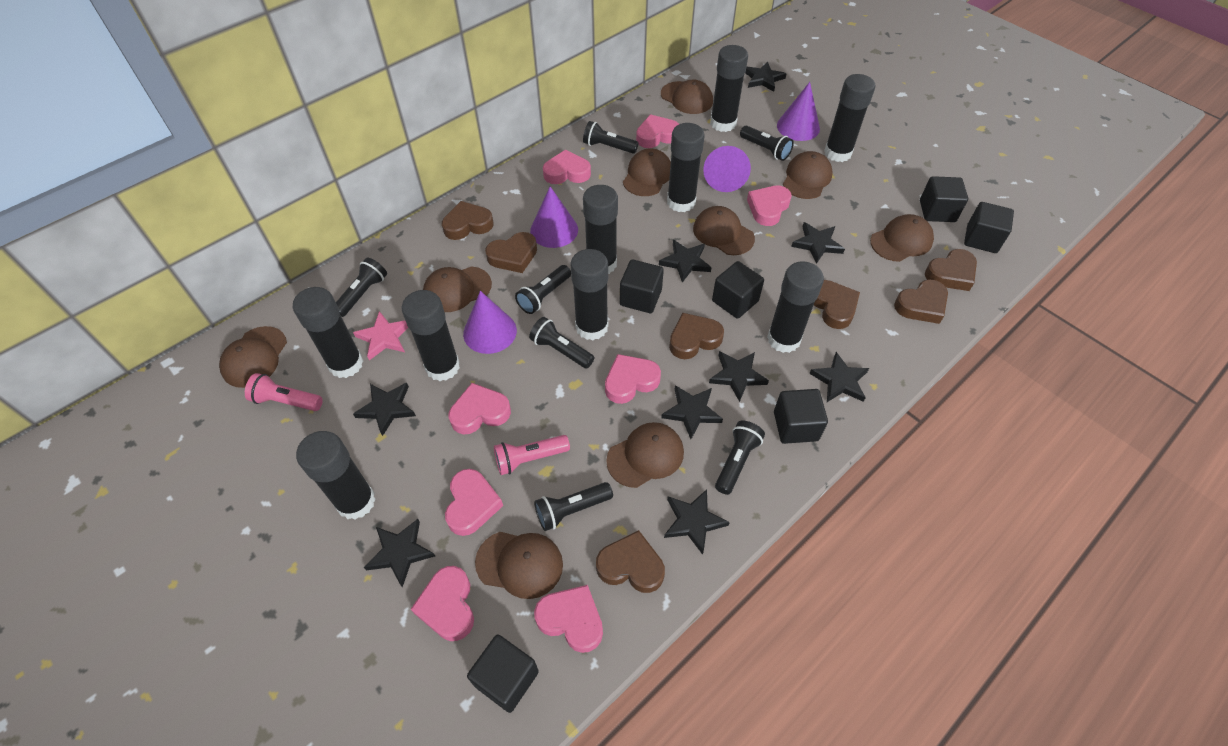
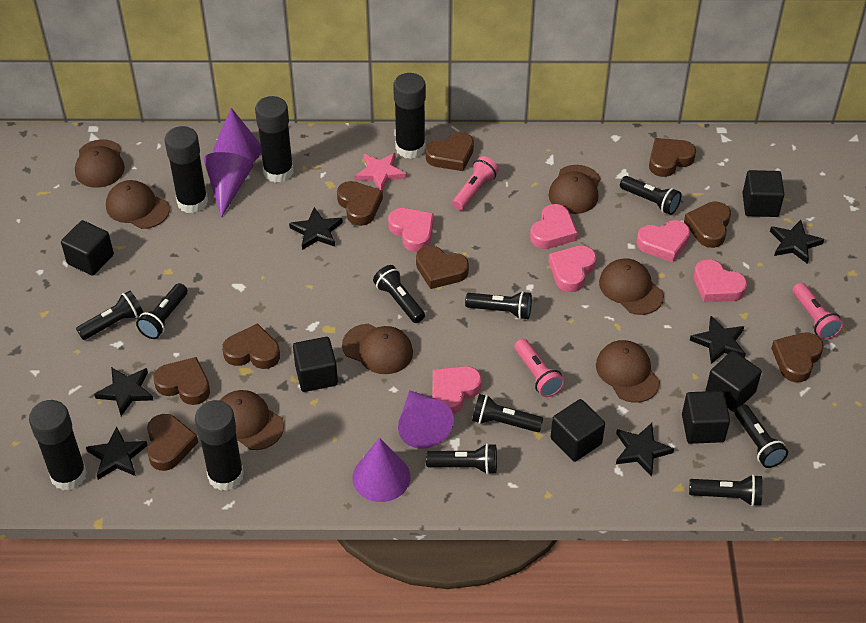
black flashlight: [336,258,387,317] [515,265,571,314] [529,317,595,369] [534,482,613,531] [583,121,638,154] [715,421,765,495] [740,126,794,161] = 7 -> [76,290,143,340] [136,283,188,339] [373,265,425,323] [426,443,497,475] [465,291,532,320] [472,394,543,432] [620,176,681,215] [689,474,762,506] [735,405,788,468] = 9
black glue stick: [293,287,363,378] [296,431,376,520] [402,290,460,381] [570,249,608,340] [583,185,618,274] [667,123,705,212] [710,45,748,132] [767,261,824,353] [824,74,875,162] = 9 -> [29,400,87,491] [164,126,208,214] [195,400,244,491] [255,96,294,183] [393,73,426,159] = 5
black star: [353,383,416,436] [364,519,435,587] [659,240,712,283] [661,385,723,439] [664,489,730,555] [709,351,769,402] [745,62,787,92] [791,222,845,264] [809,352,869,402] = 9 -> [86,427,148,480] [94,367,153,416] [289,207,343,250] [616,423,674,477] [690,316,746,364] [770,220,824,264] = 6
brown cap: [219,326,287,388] [423,266,492,312] [475,532,563,599] [606,422,684,488] [623,149,671,196] [661,79,713,114] [693,206,755,255] [783,151,833,199] [870,214,934,262] = 9 -> [75,140,125,188] [106,180,170,229] [220,390,284,450] [342,324,413,374] [549,165,601,214] [596,340,660,403] [599,258,664,315] = 7
brown heart: [442,201,494,240] [485,232,537,273] [596,530,665,593] [669,313,724,359] [814,280,860,329] [894,279,948,324] [925,249,977,291] = 7 -> [147,414,198,471] [153,357,210,405] [222,323,280,369] [337,181,383,226] [416,246,469,289] [426,132,474,171] [649,138,696,177] [684,201,731,248] [771,333,824,382] = 9
pink flashlight: [245,373,323,411] [494,435,570,475] = 2 -> [452,156,499,210] [514,339,565,397] [792,283,843,340] = 3
pink heart: [411,566,474,641] [445,469,503,536] [449,383,511,434] [534,585,603,653] [543,149,591,184] [605,354,661,404] [636,114,679,148] [747,186,792,226] = 8 -> [388,208,434,252] [432,366,482,414] [530,204,577,249] [549,246,597,292] [636,220,690,262] [694,259,747,302] = 6

